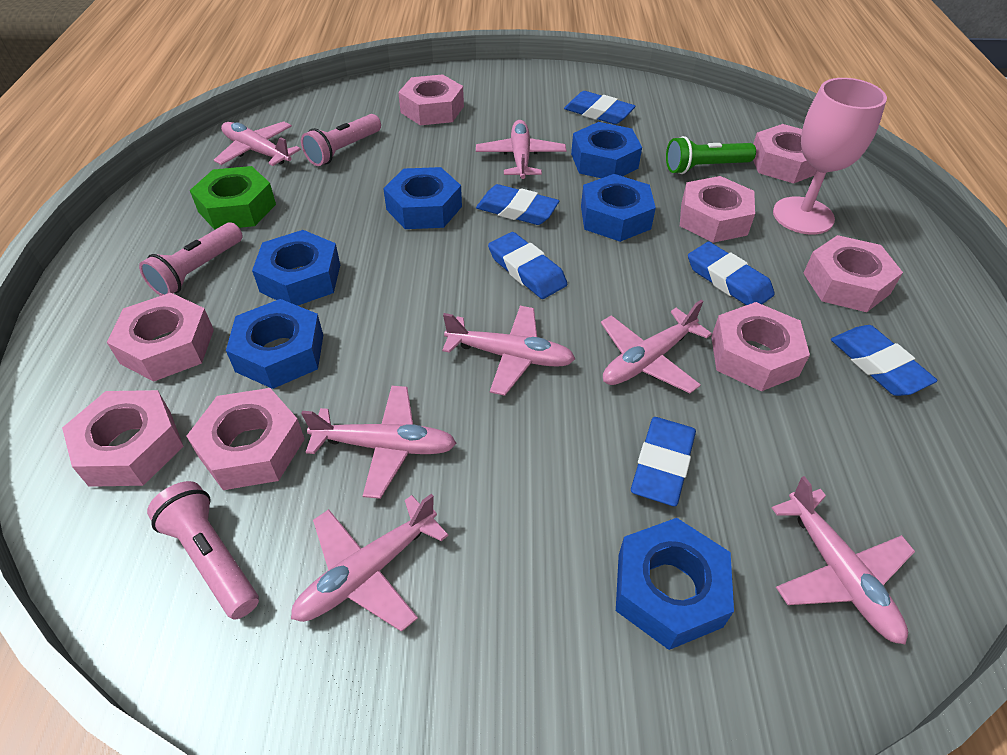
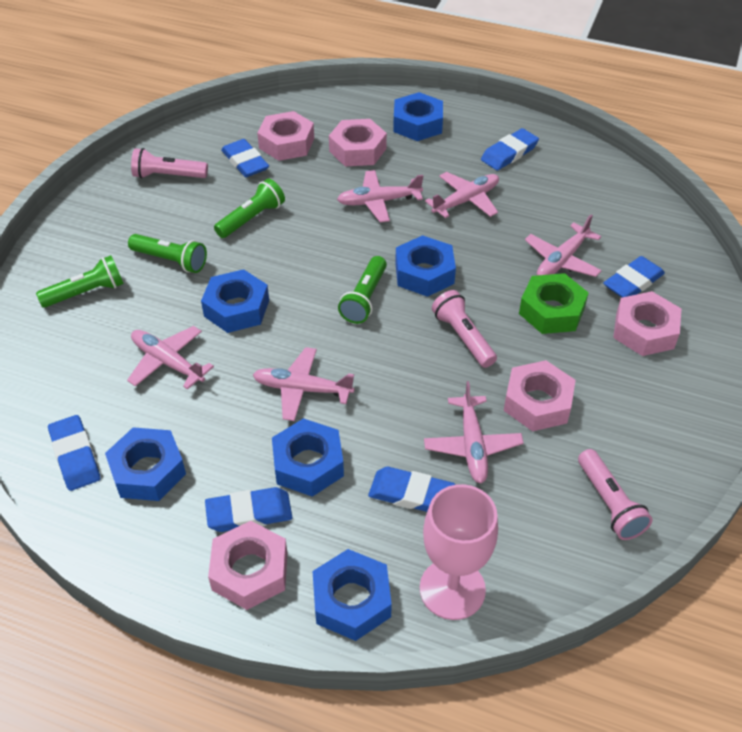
green flashlight: [666,136,756,174] = 1 -> [36,255,124,308] [128,234,207,273] [214,179,285,238] [338,256,387,324] = 4
pink nut: [62,390,184,487] [107,293,214,382] [187,388,305,490] [398,74,464,125] [680,176,755,243] [711,302,810,391] [753,124,816,184] [803,235,903,312] = 8 -> [208,521,287,610] [257,111,314,161] [329,119,387,166] [504,360,576,431] [613,291,681,356] = 5
pink plane: [214,121,301,166] [291,494,449,632] [301,386,456,499] [442,306,575,396] [476,120,566,179] [601,300,712,393] [772,476,915,645] = 7 -> [127,326,214,390] [253,347,355,421] [337,170,423,222] [424,381,524,483] [425,172,499,218] [525,214,602,277] = 6

